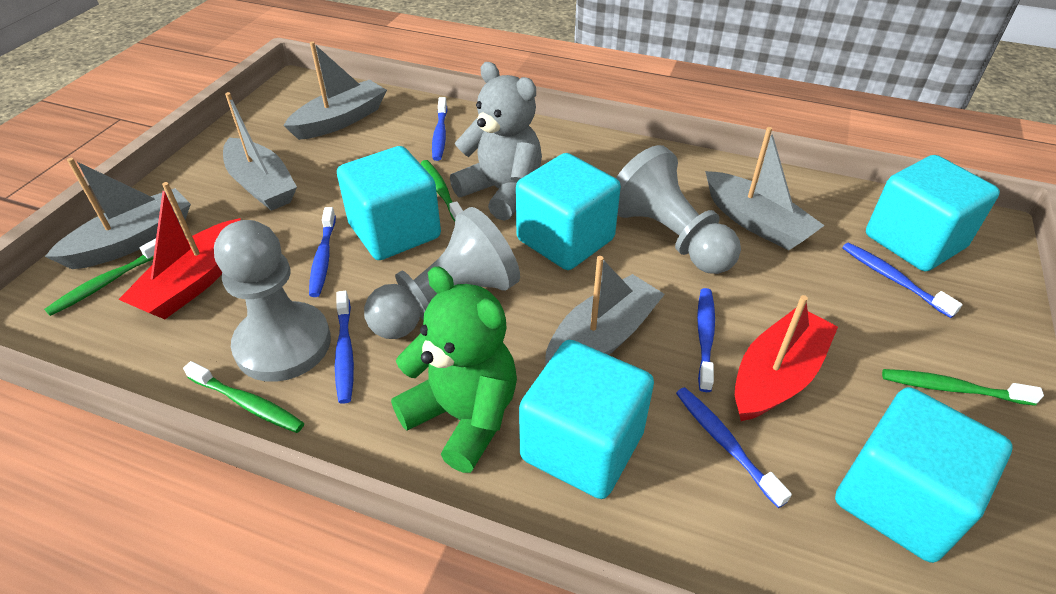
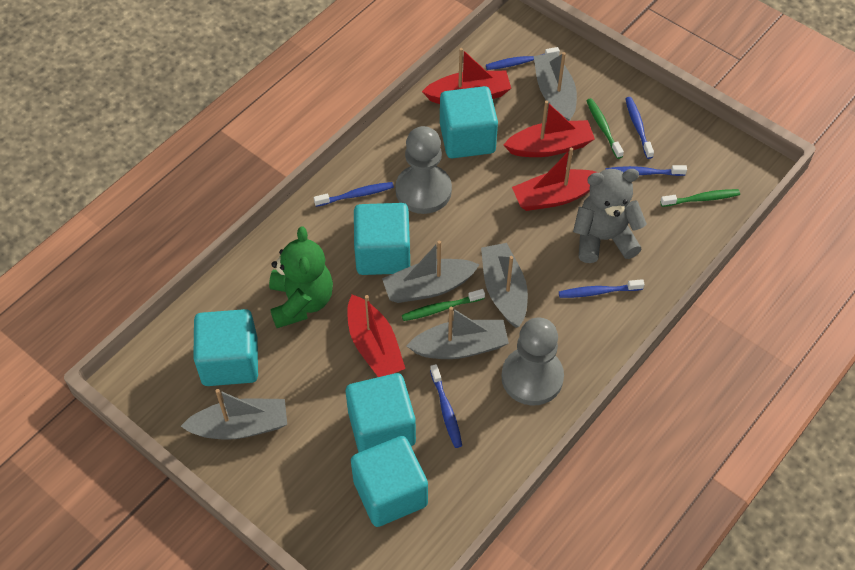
green toothbrush: [44,238,156,316] [183,361,304,433] [420,160,463,221] [882,369,1044,406] = 4 -> [402,289,485,321] [586,98,624,159] [660,189,740,207] = 3
grey pawn: [214,220,331,382] [364,207,520,339] [616,145,741,274] = 3 -> [395,126,452,214] [501,318,564,405] = 2
red boat: [118,182,240,319] [735,295,838,421] = 2 -> [347,295,405,377] [422,48,511,104] [503,101,595,157] [512,148,598,211] = 4

